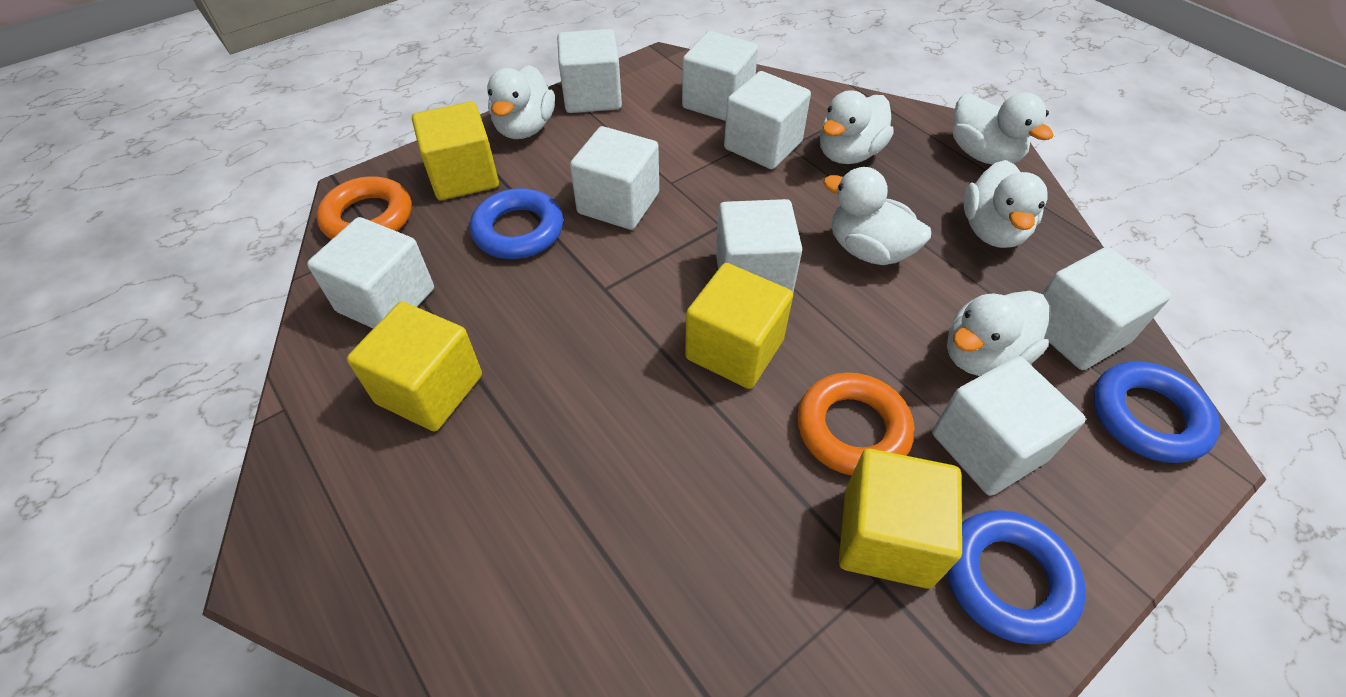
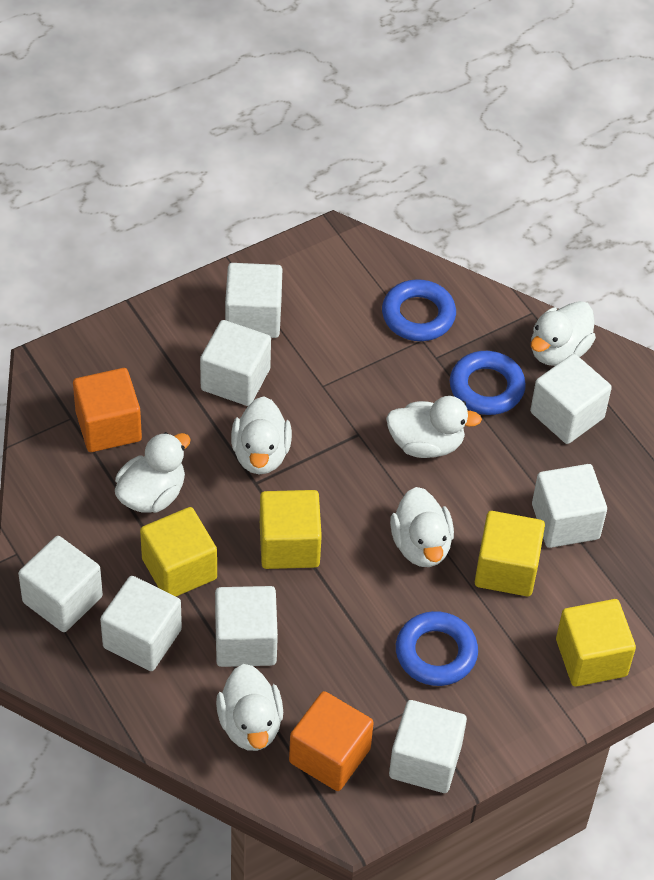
orange cube: none = 0 -> [73,368,142,452] [289,691,374,791] = 2
orange ring: [316,176,412,240] [797,373,914,476] = 2 -> none = 0

